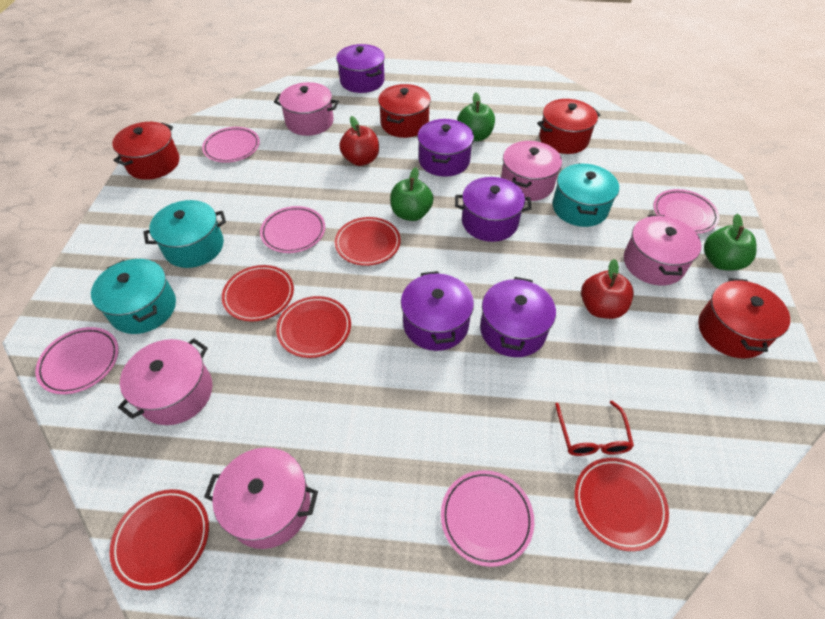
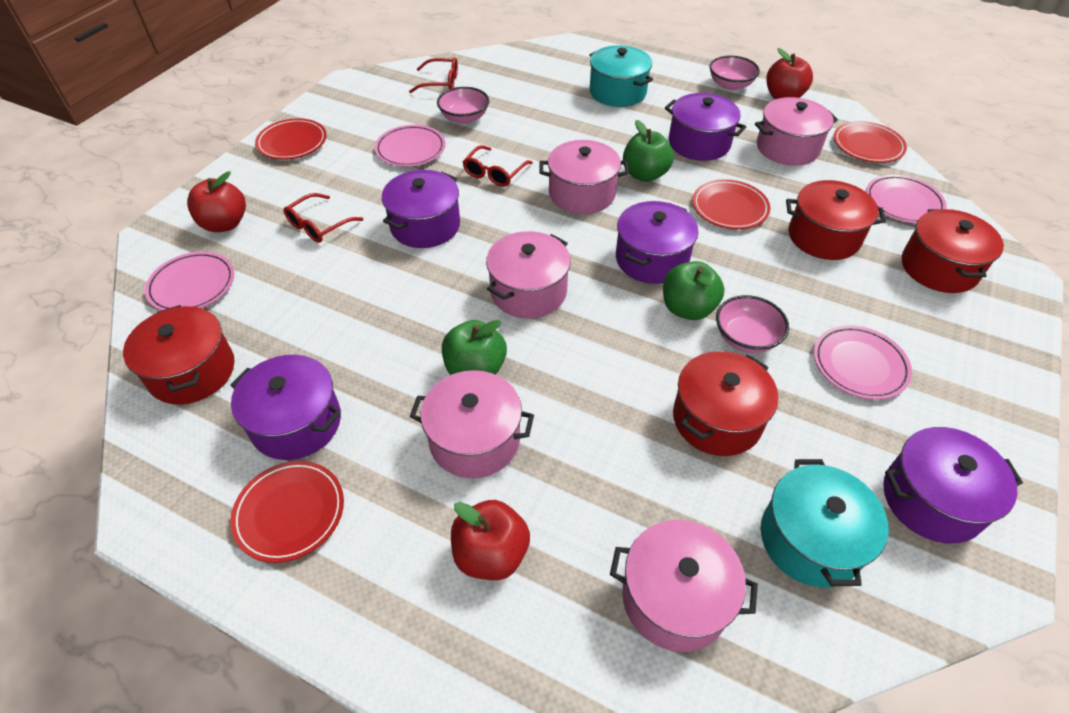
pink bowl: none = 0 -> [437,87,489,124] [709,55,760,90] [716,295,789,353] = 3
pink plate: [35,327,119,394] [202,127,260,163] [260,206,325,253] [441,470,534,567] [653,189,719,234] = 5 -> [145,252,235,310] [375,125,445,167] [814,325,912,400] [866,174,947,224] = 4
red apple: [339,116,379,166] [581,259,634,319] = 2 -> [187,171,246,232] [451,500,530,580] [767,48,813,99] = 3
red glasses: [555,401,634,456] = 1 -> [284,193,363,243] [409,57,458,93] [463,145,533,187] = 3
red plate: [110,489,209,590] [222,265,294,321] [276,296,351,358] [335,217,401,266] [574,458,669,551] = 5 -> [231,461,344,563] [255,118,327,160] [692,179,770,229] [833,121,907,163] = 4
turquoise pot: [91,259,176,334] [143,200,226,268] [553,163,619,227] = 3 -> [589,46,653,107] [761,459,889,588] = 2

